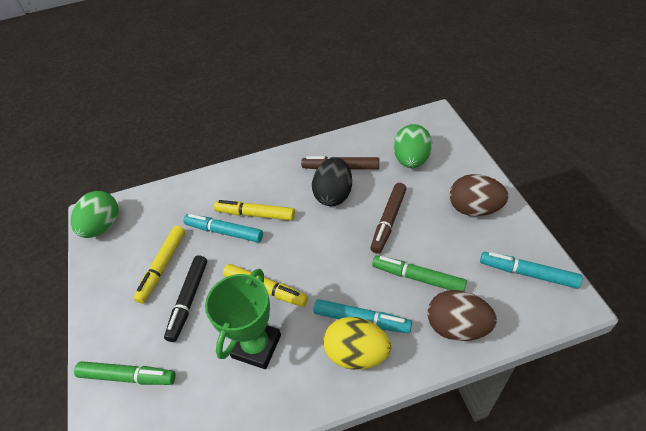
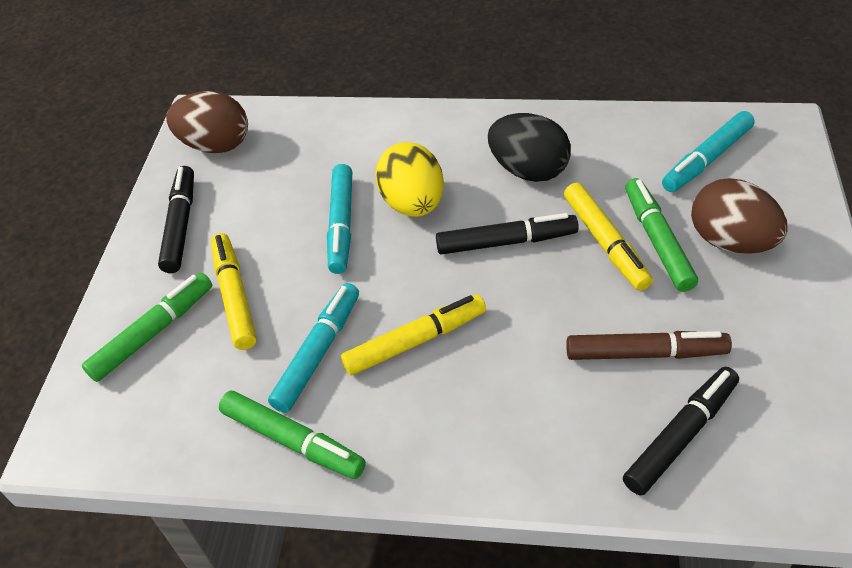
black marker: [164,255,207,342] = 1 -> [158,166,194,273] [436,213,579,254] [623,367,739,495] = 3
brown marker: [301,156,379,170] [370,183,407,254] = 2 -> [566,331,732,360] = 1
green egg: [71,191,118,238] [393,124,432,168] = 2 -> none = 0
green marker: [74,361,176,385] [372,255,467,291] = 2 -> [82,273,212,382] [219,391,366,479] [625,178,698,292] = 3
green trophy: [205,269,281,369] = 1 -> none = 0

